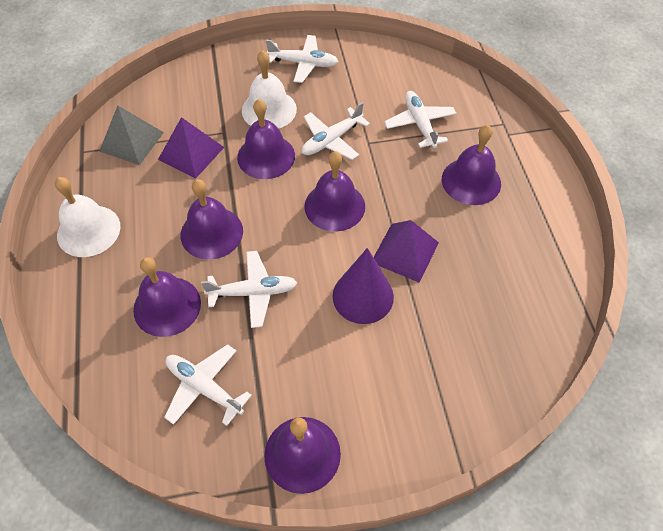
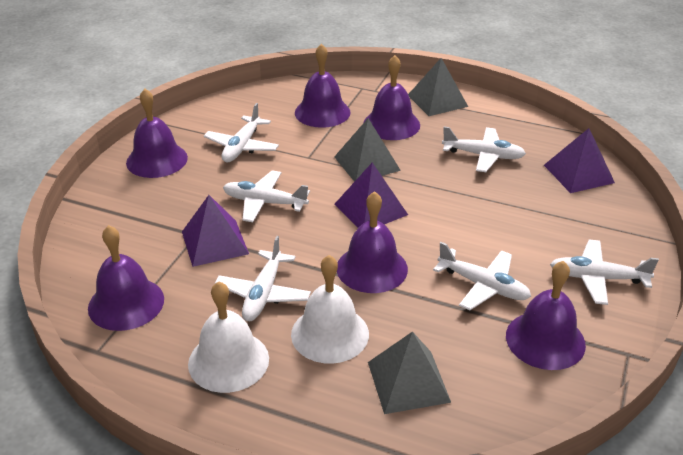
grey pyramid: [99,106,164,165] = 1 -> [334,118,401,182] [368,331,451,414] [408,58,468,116] = 3
purple cone: [332,248,394,324] = 1 -> none = 0
purple pyramid: [158,117,224,179] [373,220,439,283] = 2 -> [182,195,249,267] [334,162,408,228] [544,128,615,193] = 3
white plane: [164,344,252,426] [201,251,297,328] [266,35,339,83] [302,102,370,160] [384,91,456,148] = 5 -> [204,103,279,162] [215,236,311,321] [223,170,310,222] [433,242,531,310] [442,126,526,172] [550,240,659,305] = 6

